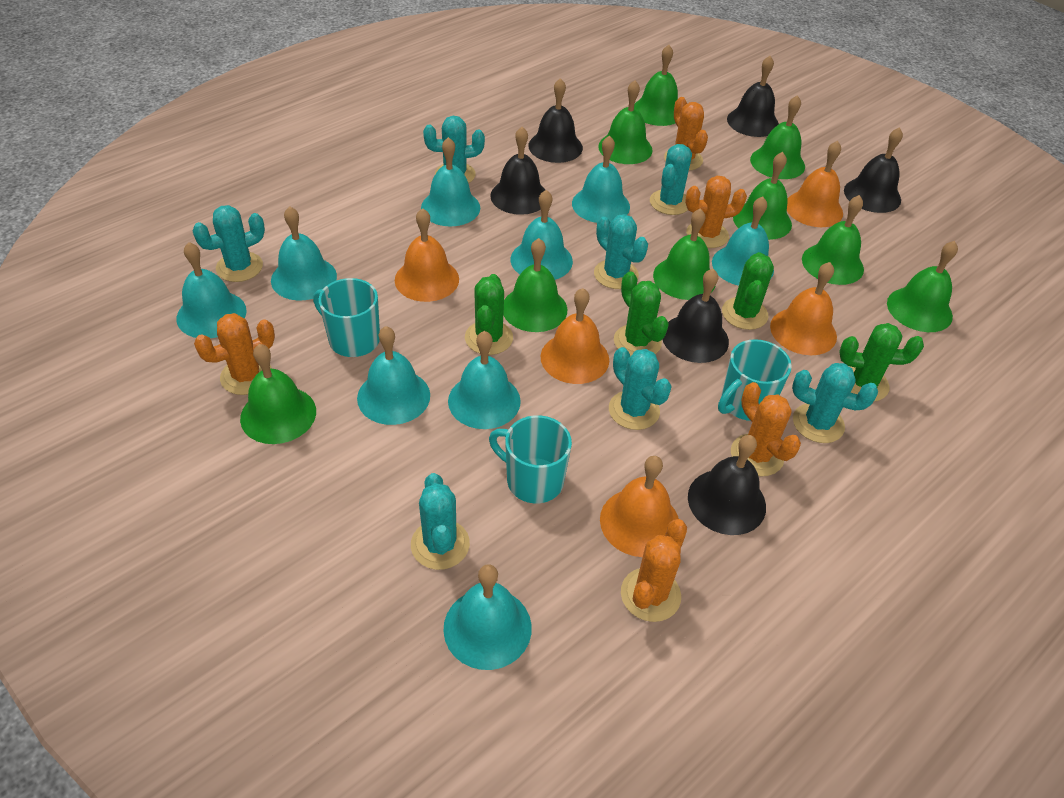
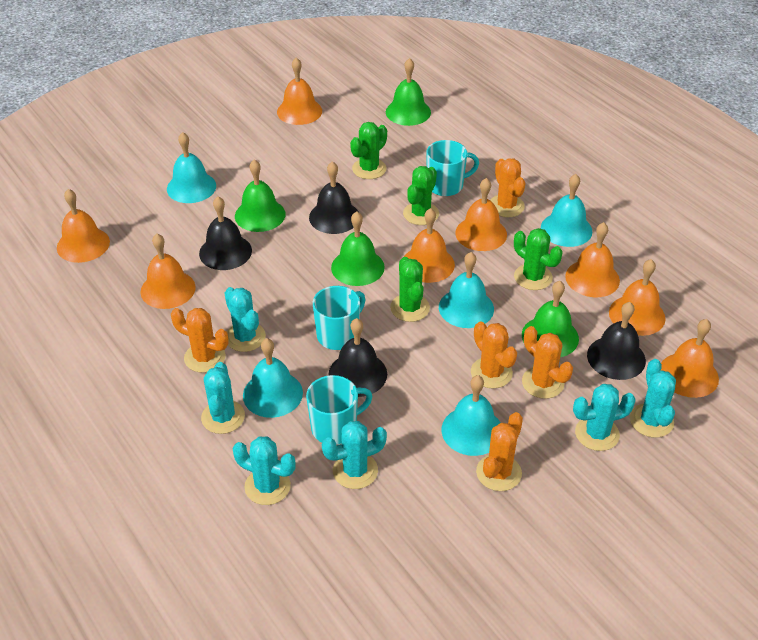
black bell: [490,127,545,215] [529,78,583,163] [662,269,729,363] [688,435,766,535] [727,56,779,137] [844,127,903,213] = 6 -> [199,196,252,270] [309,161,358,234] [328,318,387,397] [587,302,646,380] = 4
green bell: [240,344,316,444] [503,238,567,332] [598,80,653,164] [634,45,678,126] [653,208,716,300] [733,152,792,240] [750,95,805,179] [802,195,864,285] [887,241,958,332] = 9 -> [235,160,285,232] [331,211,385,286] [386,58,431,126] [522,281,579,357] = 4
orange bell: [395,208,459,302] [540,288,609,384] [600,456,679,557] [770,262,837,355] [787,141,843,227] = 5 -> [57,189,110,263] [141,234,196,309] [277,58,322,125] [404,208,455,283] [455,178,507,251] [565,222,620,297] [609,259,666,336] [661,319,719,398] = 8
turquoise bell: [176,242,247,338] [271,206,337,301] [357,326,430,425] [421,137,480,227] [443,564,532,670] [448,331,521,429] [511,190,573,280] [572,135,630,223] [712,196,774,286] = 9 -> [167,132,216,203] [243,338,303,418] [439,252,494,328] [442,375,500,456] [541,174,592,247] = 5
turquoise cactus: [192,205,265,282] [411,473,470,570] [423,116,485,183] [594,214,648,289] [609,347,672,430] [650,144,692,215] [792,363,878,443] = 7 -> [201,362,245,434] [225,287,266,352] [233,436,296,505] [322,421,387,489] [573,384,636,451] [630,359,676,438] = 6

